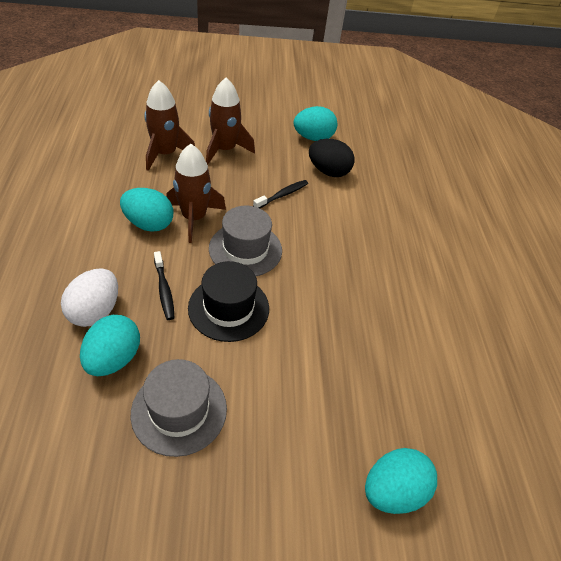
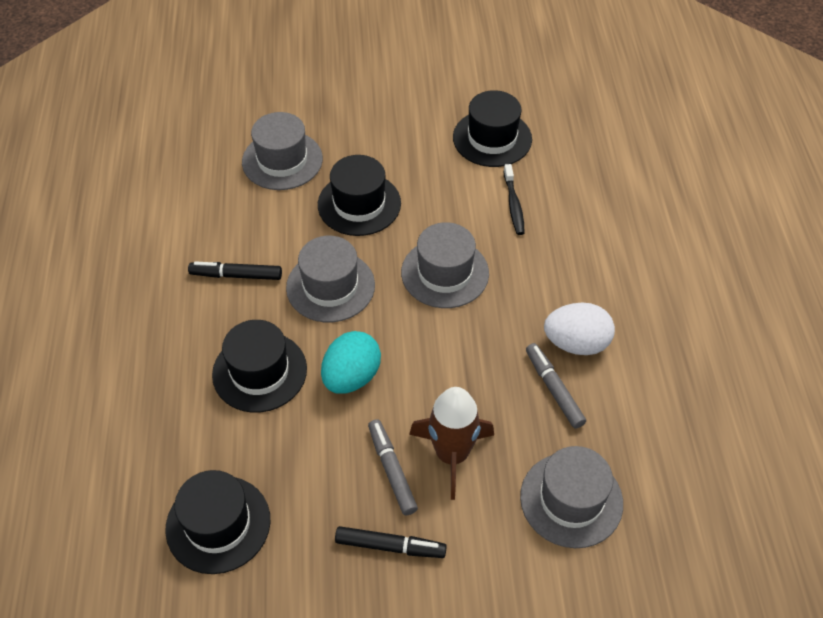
black egg: [309,139,354,177] = 1 -> none = 0
black hat: [188,261,269,342] = 1 -> [165,470,270,574] [212,320,307,412] [318,155,401,236] [453,90,532,167] = 4
black marker: none = 0 -> [188,261,282,280] [335,526,447,558] = 2
black toothbrush: [154,251,174,320] [253,180,308,208] = 2 -> [504,164,525,235] = 1
brown rocket: [144,80,195,171] [166,144,226,243] [206,78,255,165] = 3 -> [409,387,494,500] = 1
grey hat: [131,359,227,457] [209,206,282,276] = 2 -> [242,112,323,190] [286,236,375,322] [401,222,489,308] [520,446,623,548] = 4
grey marker: none = 0 -> [368,419,418,515] [526,343,586,429] = 2
turquoise egg: [80,315,140,376] [120,188,174,232] [294,106,337,141] [365,448,437,514] = 4 -> [321,331,381,394] = 1

